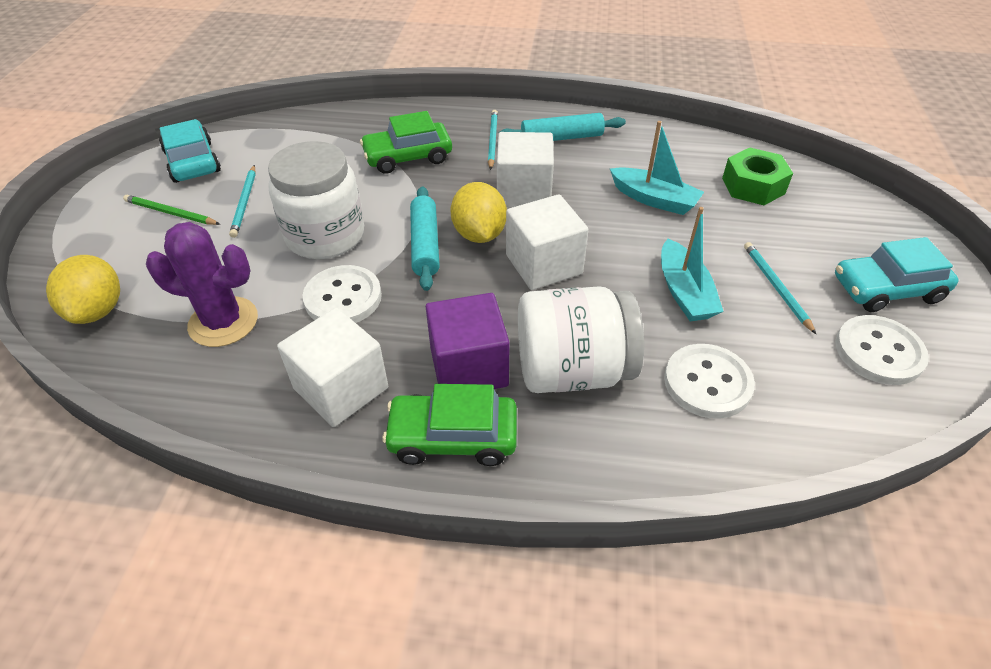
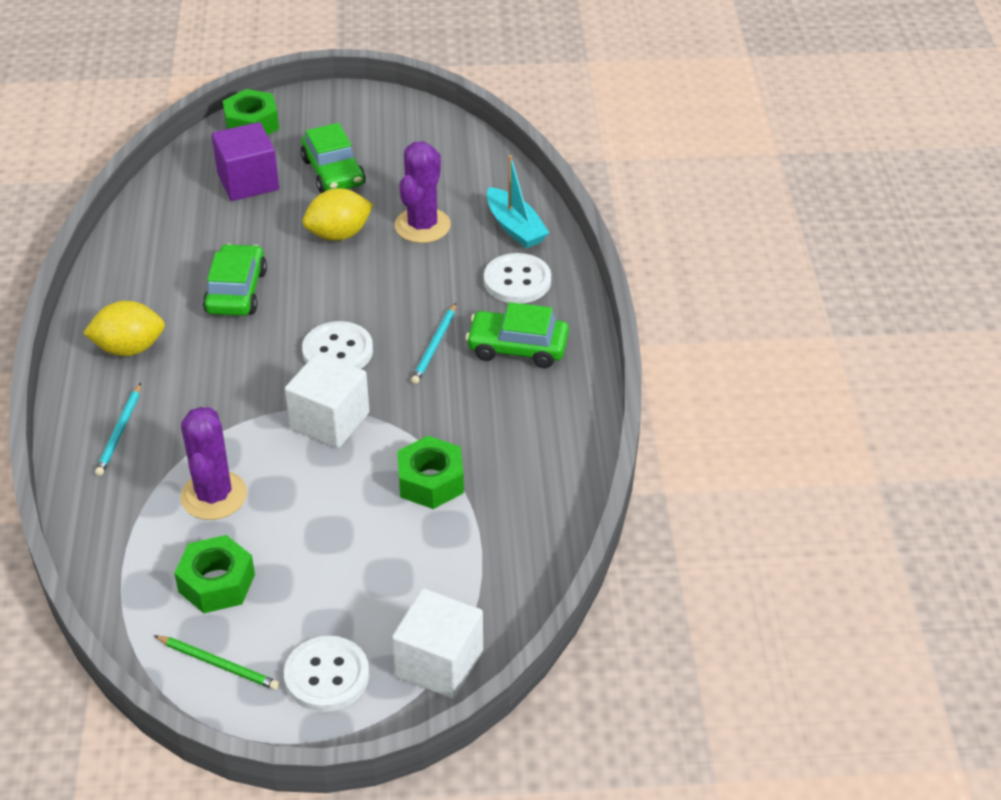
green car: [360,111,452,174] [382,384,517,466] = 2 -> [203,244,267,316] [300,123,366,193] [466,302,569,368] = 3
green nut: [722,148,793,205] = 1 -> [174,535,255,613] [223,89,279,135] [397,436,464,509] = 3
purple cactus: [146,222,258,347] = 1 -> [180,407,247,520] [395,141,451,243] = 2
turquoise boat: [610,121,704,215] [661,207,724,322] = 2 -> [487,155,549,249] = 1
turquoise car: [159,119,221,183] [835,237,959,312] = 2 -> none = 0
turquoise pencil: [229,165,256,238] [488,110,498,170] [744,242,816,334] = 3 -> [95,383,141,476] [411,303,456,384] = 2
turquoise rolling pin: [410,186,440,291] [500,113,626,141] = 2 -> none = 0
white cube: [277,308,388,427] [497,132,554,207] [506,194,589,290] = 3 -> [285,352,369,448] [392,588,483,699] = 2
white jar: [268,141,364,259] [518,286,644,393] = 2 -> none = 0

